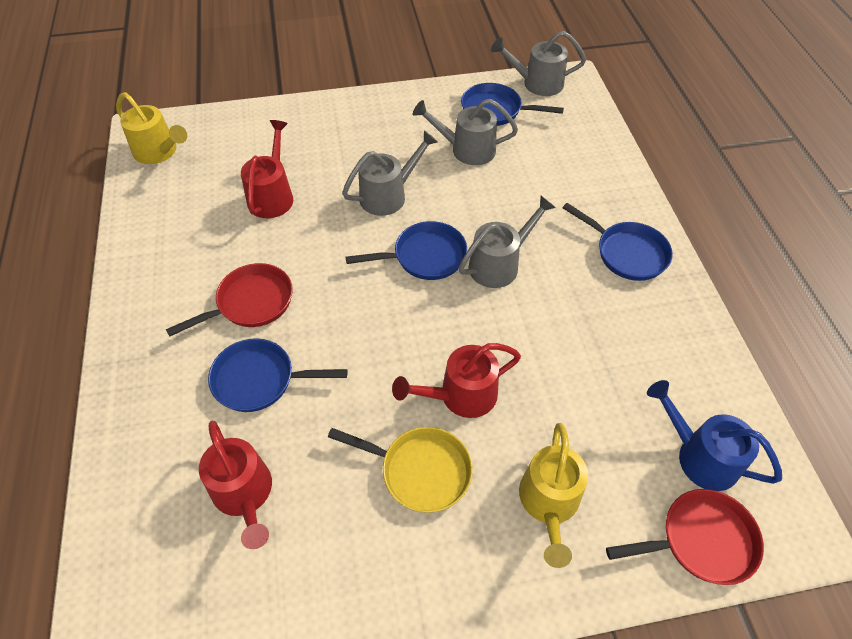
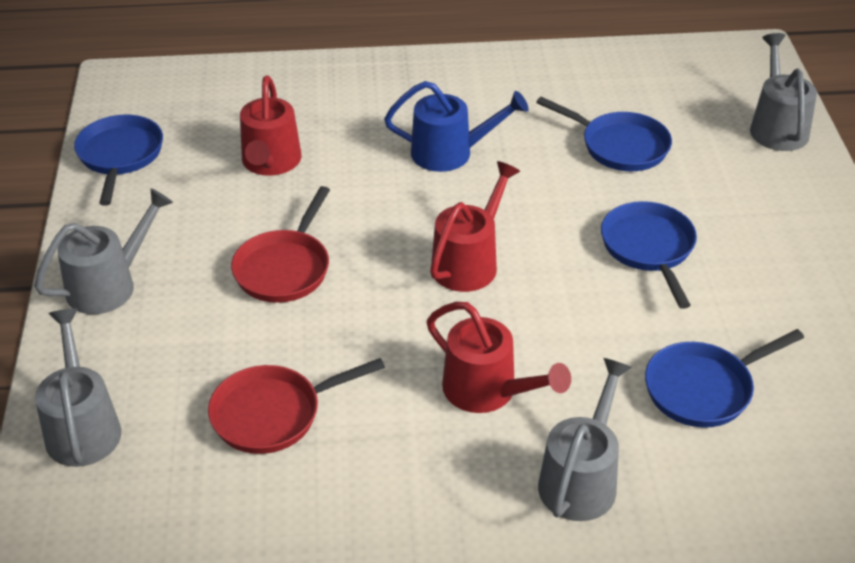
yellow pan: [328,427,473,513] = 1 -> none = 0
yellow watering can: [116,92,187,164] [519,423,588,568] = 2 -> none = 0

